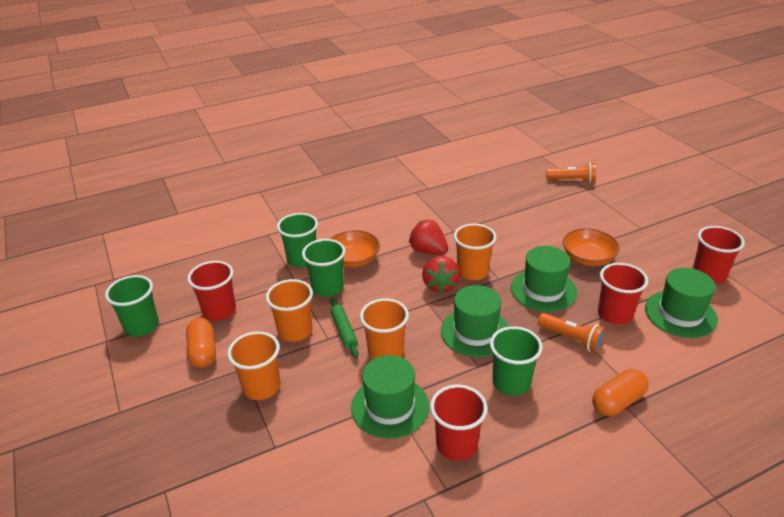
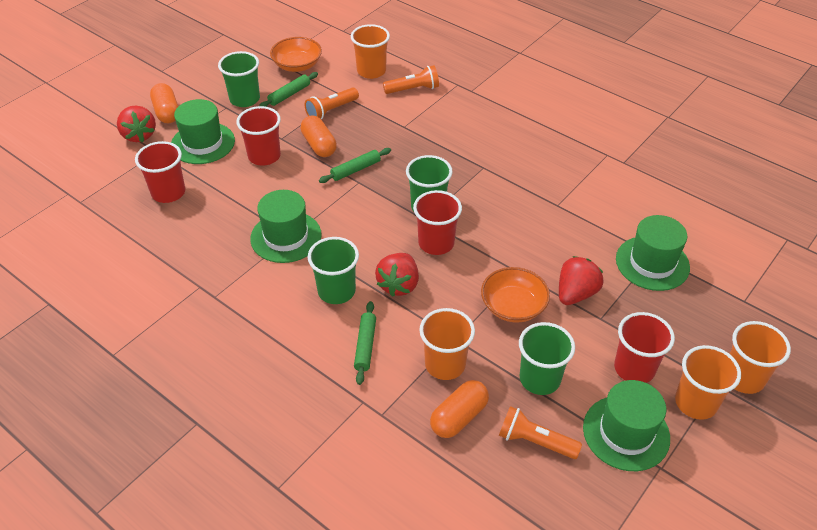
green rolling pin: [330,298,359,358] = 1 -> [259,72,318,107] [319,148,391,183] [354,301,376,385] = 3
orange capsule: [186,318,216,368] [592,369,649,416] = 2 -> [150,83,178,123] [301,116,337,157] [430,380,489,438] = 3
orange flashlight: [538,313,606,353] [546,162,596,183] = 2 -> [305,88,359,120] [383,65,439,94] [499,406,582,459] = 3
red strawberry: [409,220,448,255] [422,256,460,293] = 2 -> [117,106,156,142] [375,253,419,297] [559,256,604,305] = 3

